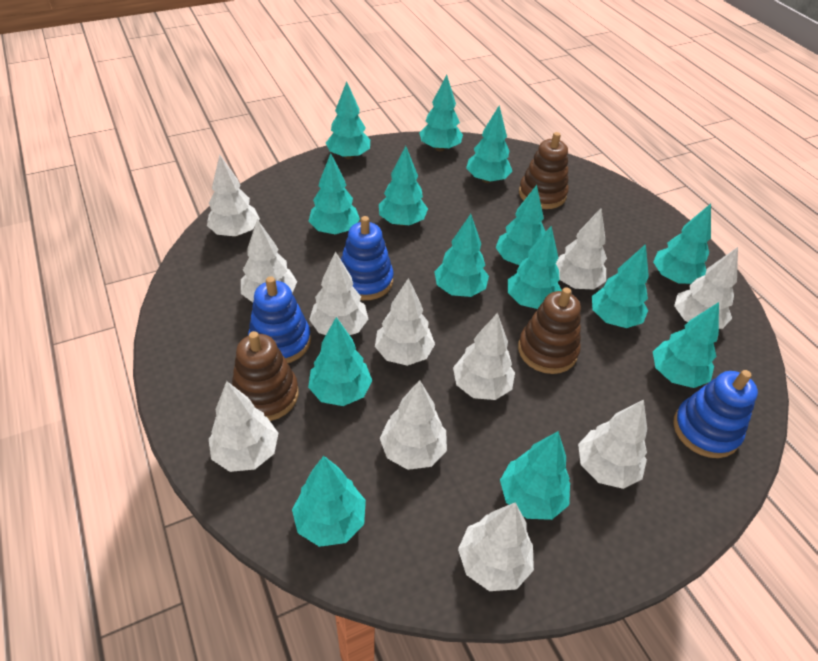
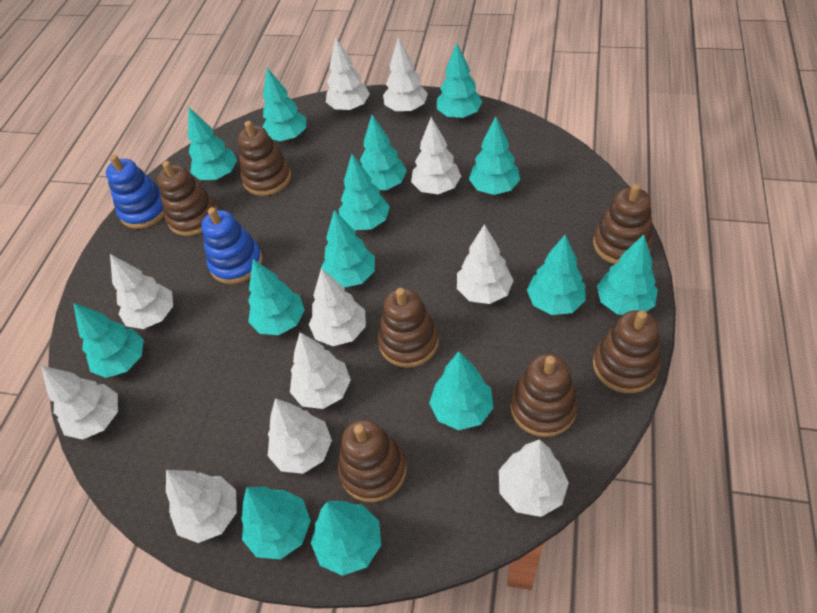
blue stacking toy: [248,276,311,363] [341,216,394,300] [673,370,758,458] = 3 -> [106,155,164,229] [201,207,263,284] = 2
brown stacking toy: [232,331,299,421] [518,287,581,374] [519,132,569,209] = 3 -> [157,161,218,236] [238,121,291,196] [338,419,407,502] [378,288,439,368] [510,354,578,437] [593,184,653,264] [593,310,661,393] = 7

